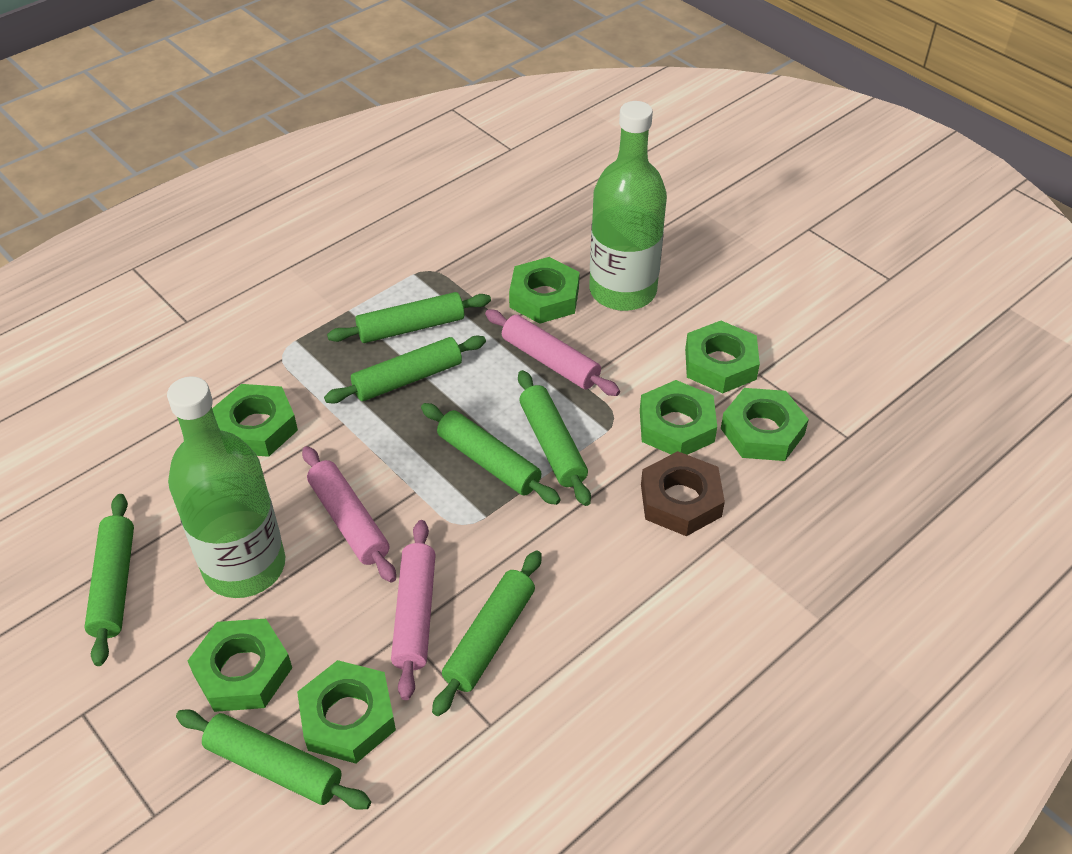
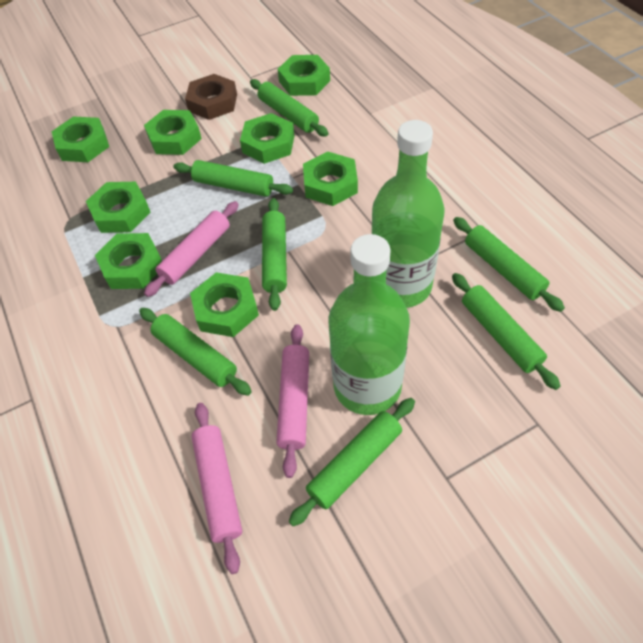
green nut: [188,619,292,712] [212,384,298,457] [297,660,396,763] [509,257,580,324] [640,380,717,455] [685,321,760,393] [721,388,809,461] = 7 -> [51,117,109,162] [86,182,151,233] [95,233,162,289] [144,110,202,155] [190,273,259,337] [240,113,295,164] [278,55,330,96] [303,151,358,206] = 8

